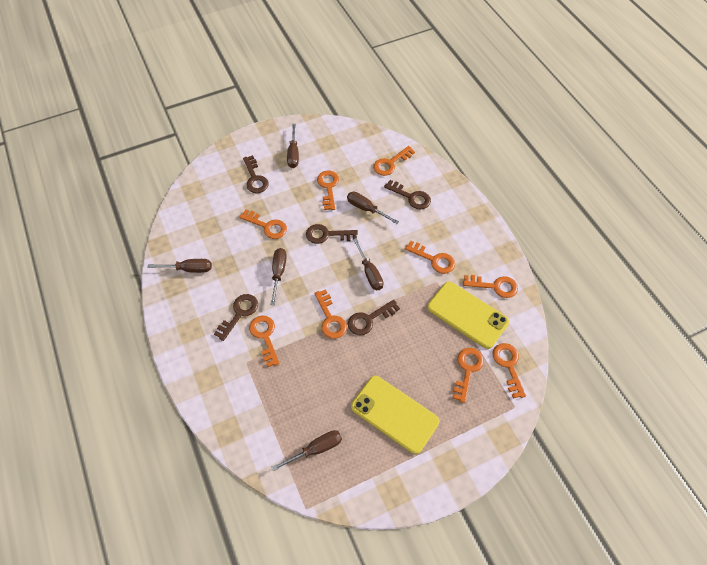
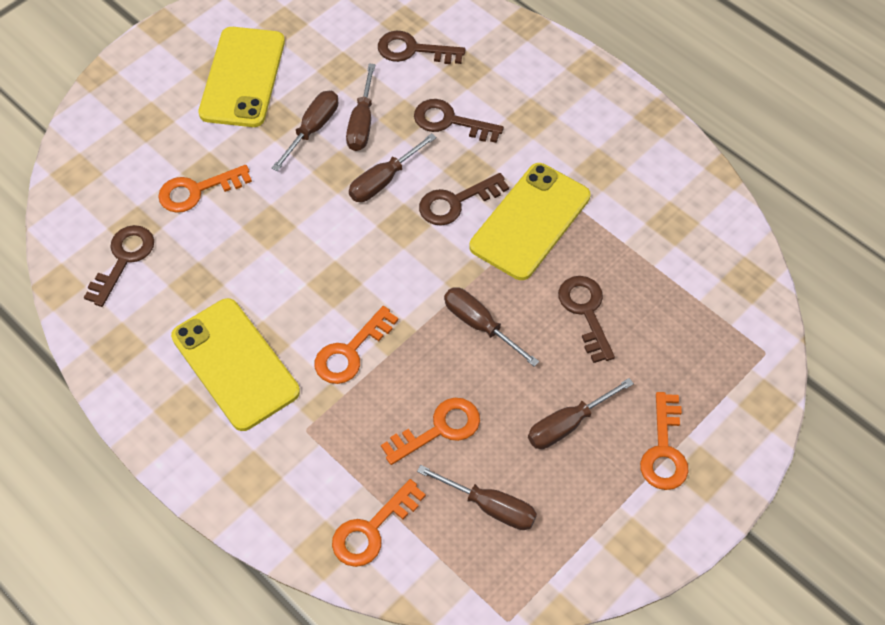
orange key: [239,210,287,239] [249,315,280,367] [315,289,347,339] [317,171,339,210] [373,146,415,176] [405,241,455,274] [453,348,484,403] [463,275,518,298] [493,343,526,399] = 9 -> [158,165,252,213] [315,306,398,384] [332,479,426,567] [381,398,480,465] [640,392,688,490] = 5
yellow phone: [351,376,440,454] [427,281,509,349] = 2 -> [171,298,300,431] [198,27,285,127] [470,163,591,280] = 3

